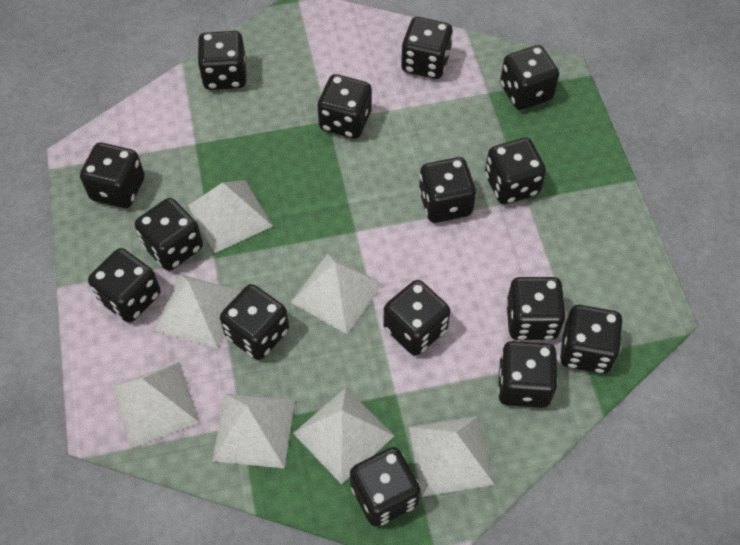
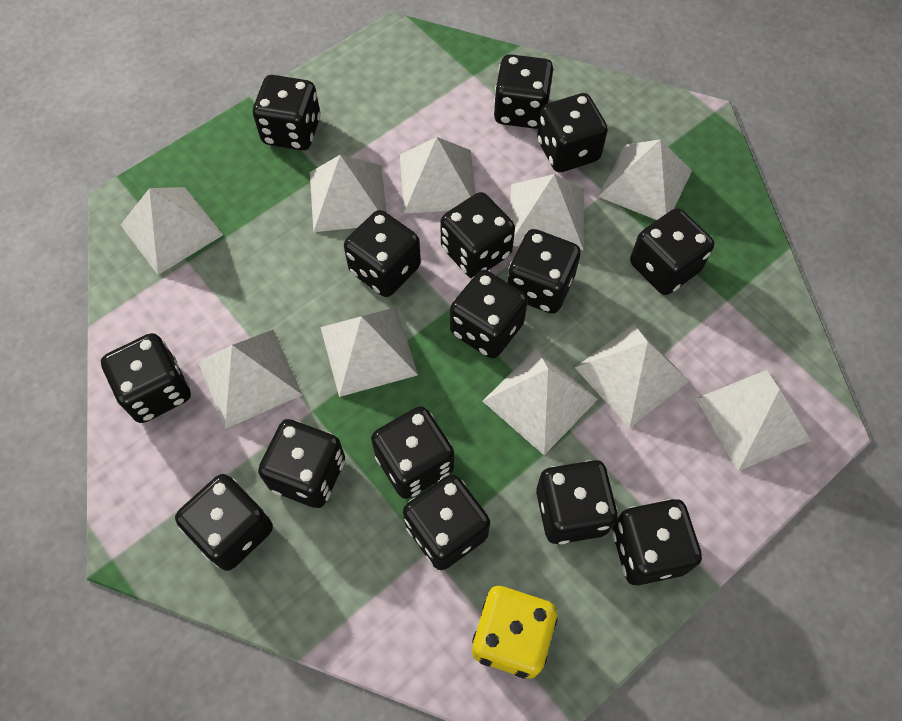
white pyramid: [112,362,200,449] [154,274,241,349] [188,180,273,253] [212,394,295,468] [291,254,383,334] [293,388,394,484] [408,416,495,497] = 7 -> [121,187,223,275] [198,330,302,429] [310,155,387,232] [321,307,418,397] [400,137,476,214] [482,348,598,455] [510,174,584,250] [575,324,689,428] [598,139,692,220] [696,370,811,471] = 10
yellow dice: none = 0 -> [472,586,558,679] = 1

